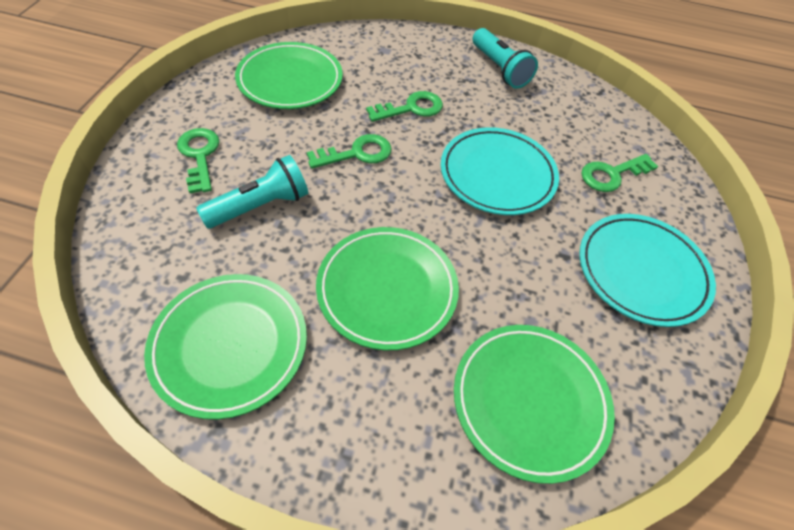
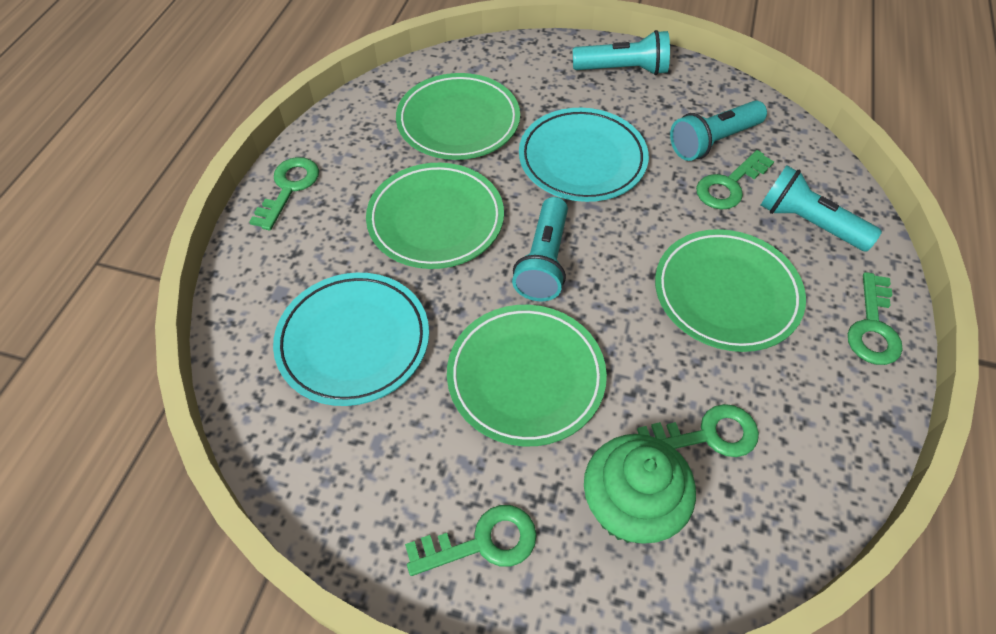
green cupcake: none = 0 -> [584,434,696,544] = 1
green key: [177,128,219,193] [307,134,392,169] [366,91,443,122] [581,154,658,192] = 4 -> [249,157,319,231] [405,505,537,576] [637,404,759,457] [696,150,774,210] [848,272,903,365] = 5
turquoise flashlight: [196,155,308,228] [473,28,538,89] = 2 -> [512,197,568,302] [573,30,670,75] [670,101,767,161] [761,165,882,252] = 4

